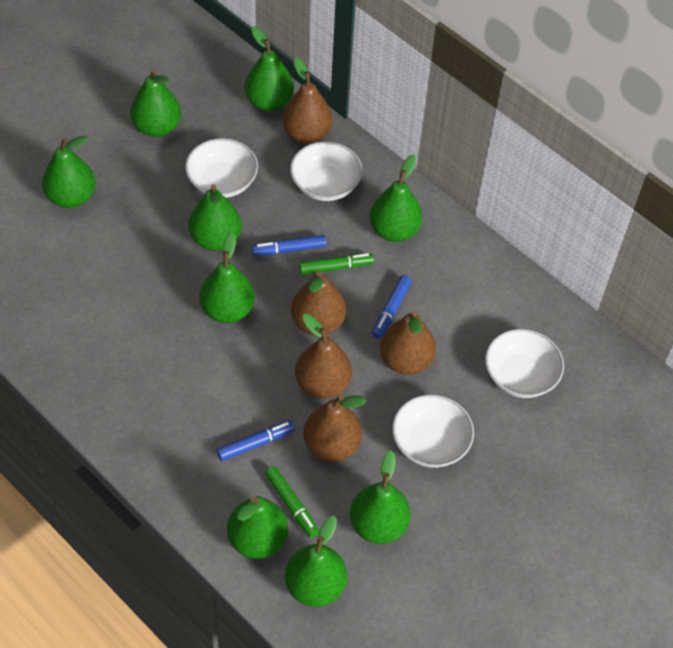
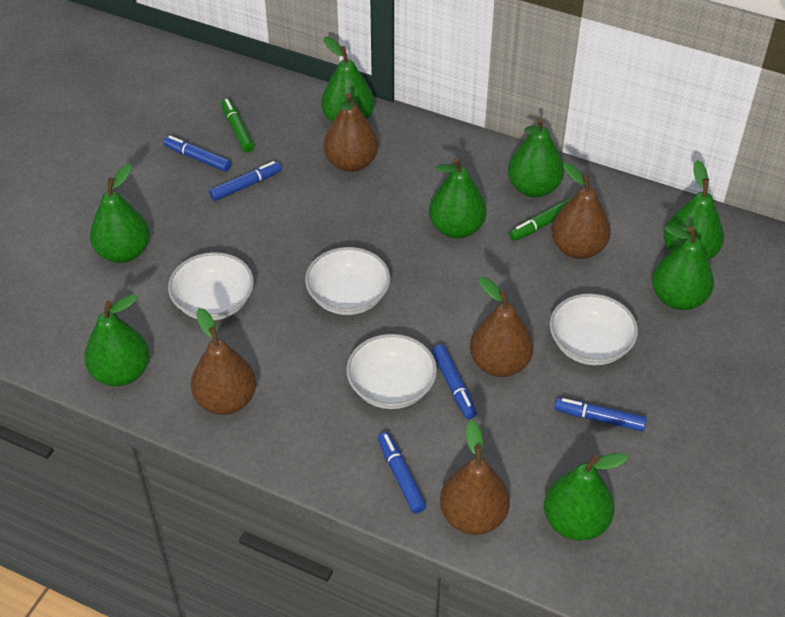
blue marker: [217,420,295,461] [252,235,326,256] [372,275,412,339] = 3 -> [163,136,231,172] [209,161,282,201] [378,432,426,514] [432,345,477,419] [554,398,647,431] = 5
green pear: [42,136,96,208] [130,69,181,137] [188,184,242,251] [199,232,255,323] [227,496,288,559] [245,26,294,111] [285,515,347,607] [350,450,411,544] [370,154,422,242] = 9 -> [84,294,150,387] [90,164,150,263] [321,37,375,122] [429,157,487,239] [508,118,564,198] [544,453,628,541] [652,226,714,310] [664,160,724,260] = 8

